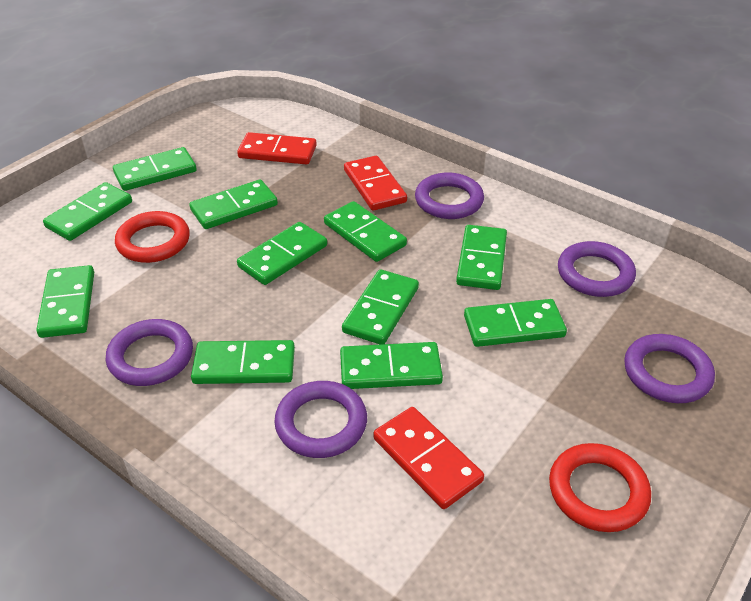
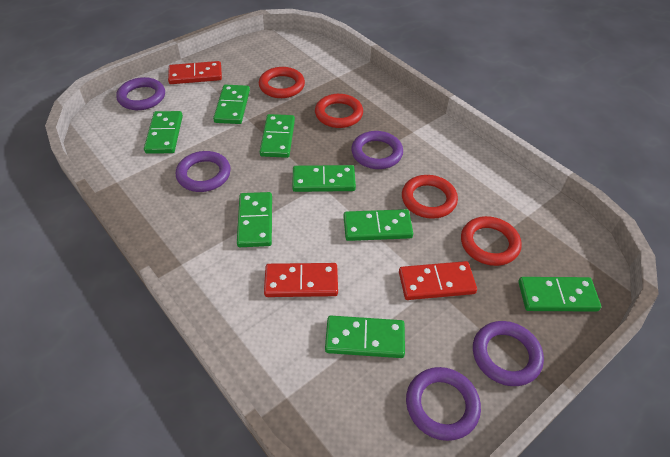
green domino: [36,265,94,338] [43,182,132,241] [113,147,197,191] [189,179,278,229] [191,340,295,384] [237,222,327,285] [324,201,407,262] [340,342,443,389] [342,269,419,345] [456,225,507,290] [464,299,567,347] = 11 -> [144,111,183,154] [213,85,250,124] [237,192,272,247] [260,114,295,158] [292,165,356,192] [325,316,405,358] [343,209,413,241] [518,277,601,312] = 8
red ring: [115,211,190,263] [549,443,651,532] = 2 -> [259,67,305,98] [315,94,363,128] [402,175,458,219] [461,216,522,266] = 4

